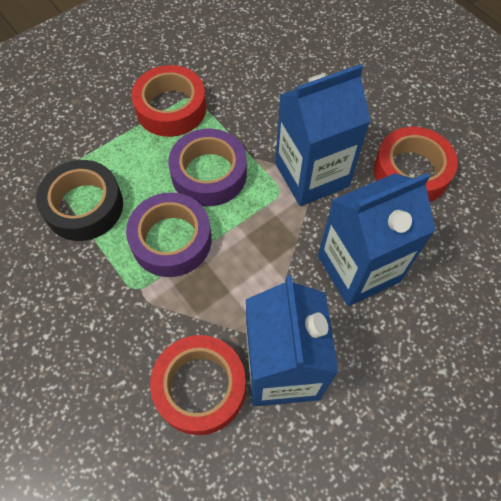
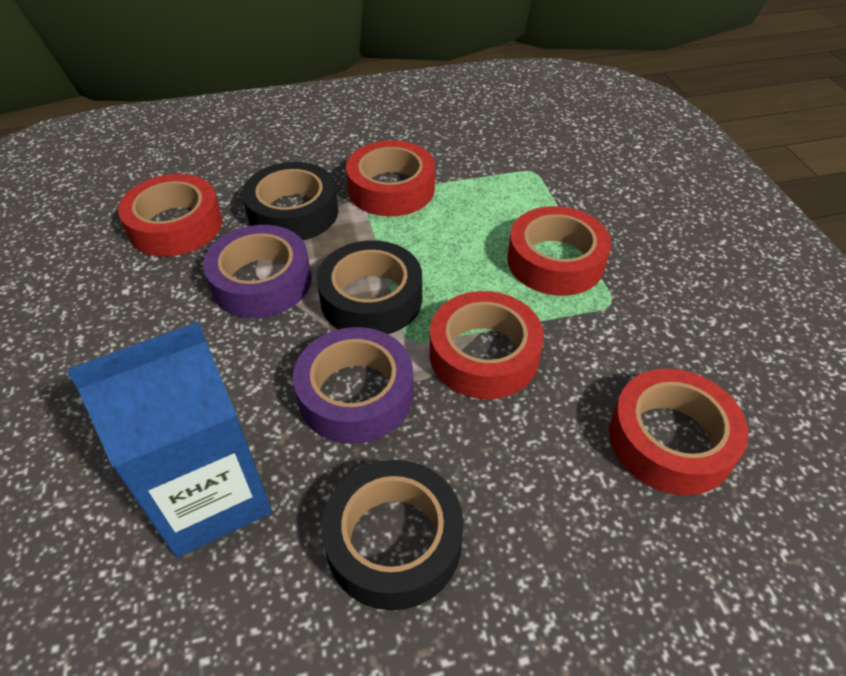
black tape: [36,160,123,241] = 1 -> [242,162,338,240] [317,240,422,334] [321,460,464,610] = 3
blue carton: [246,276,339,406] [275,64,371,206] [318,173,436,307] = 3 -> [67,322,272,558] = 1
red tape: [131,65,206,137] [150,335,246,435] [374,127,458,202] = 3 -> [118,174,222,257] [346,140,435,216] [430,291,544,399] [507,206,611,296] [609,369,748,495] = 5

